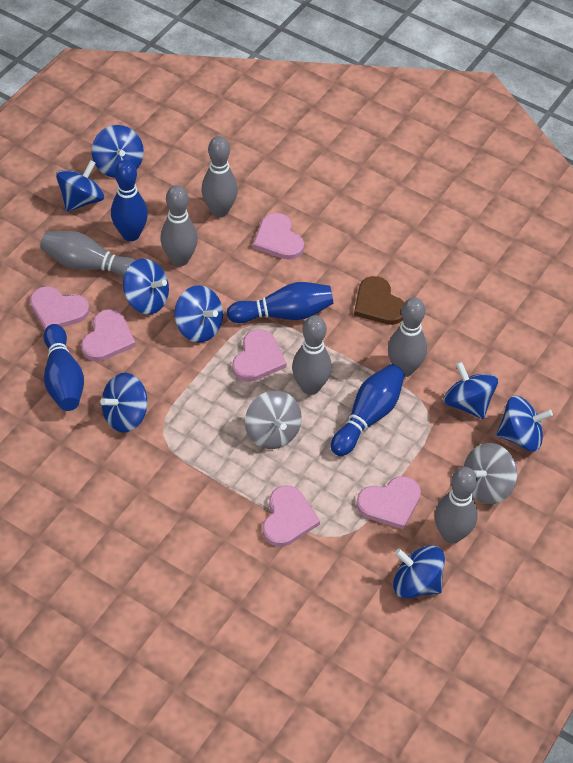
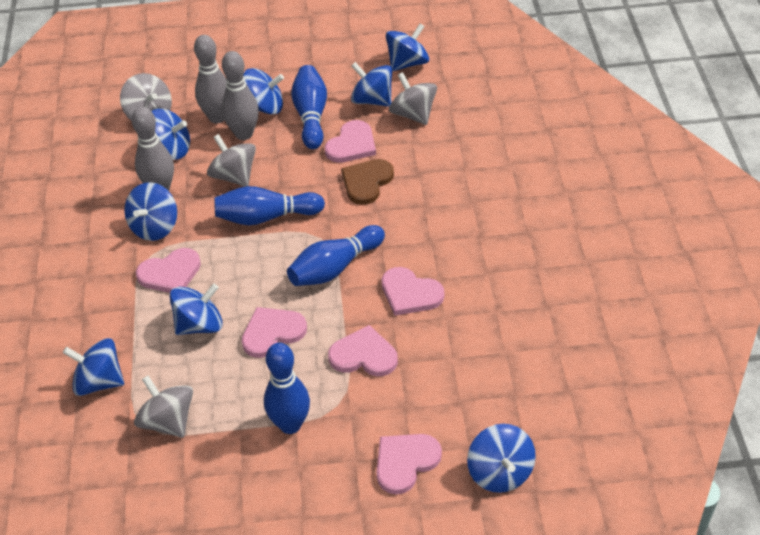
grey bowling pin: [40,231,136,278] [160,185,198,266] [201,136,238,217] [292,315,332,395] [388,297,427,377] [435,467,478,544] = 6 -> [131,107,174,191] [194,35,227,123] [222,51,259,140] = 3
grey spinning top: [245,391,302,449] [464,443,517,504] = 2 -> [120,73,172,121] [134,376,193,438] [207,134,256,187] [389,72,437,125] = 4

